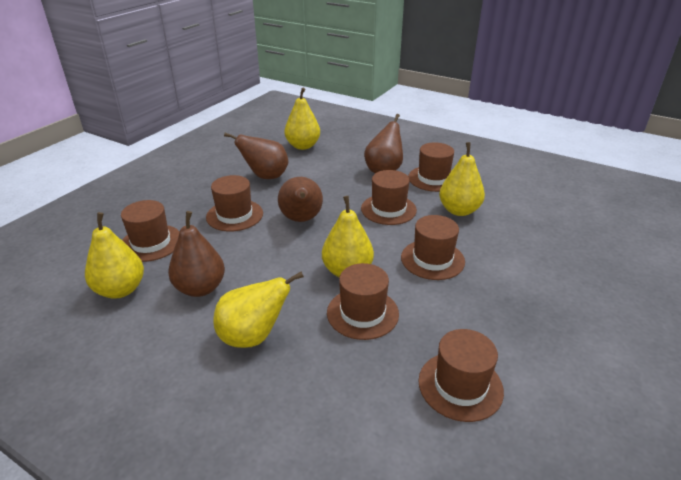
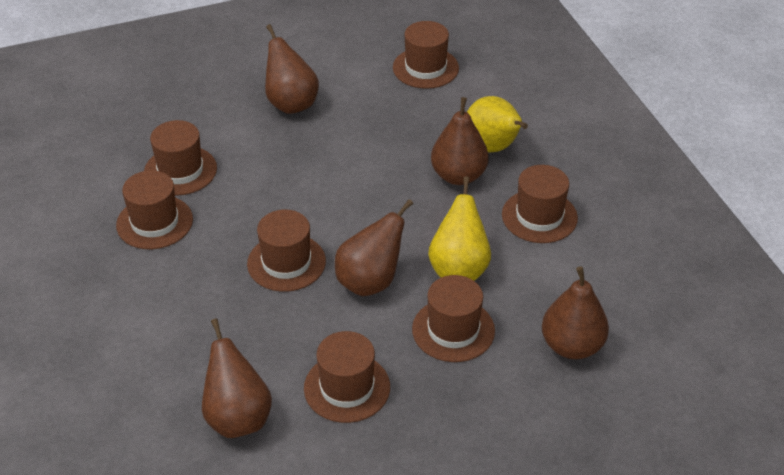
brown pear: [168,211,225,297] [224,133,288,179] [278,177,323,222] [364,114,403,173] = 4 -> [202,319,272,438] [265,24,319,114] [335,199,413,296] [431,97,489,185] [542,266,609,359] = 5
yellow pear: [85,212,144,299] [213,271,304,348] [284,88,320,150] [322,196,374,277] [439,142,485,216] = 5 -> [428,177,491,281] [467,96,528,153] = 2

